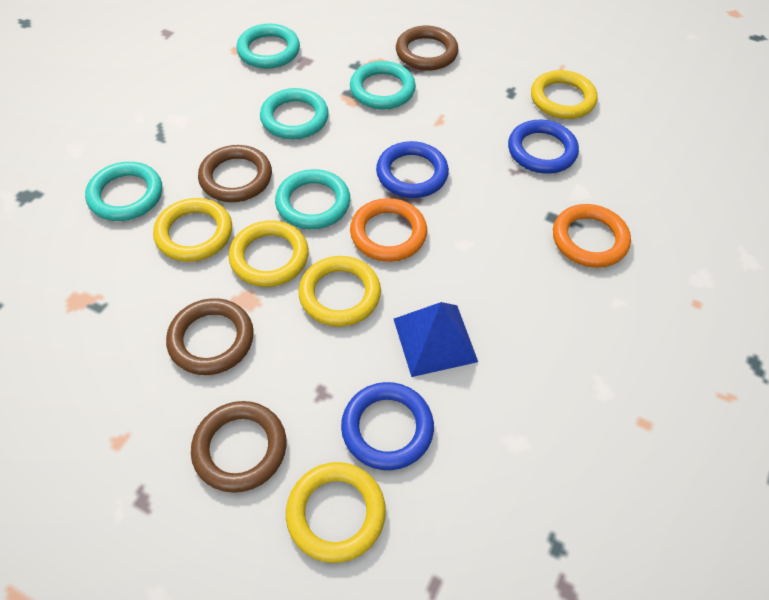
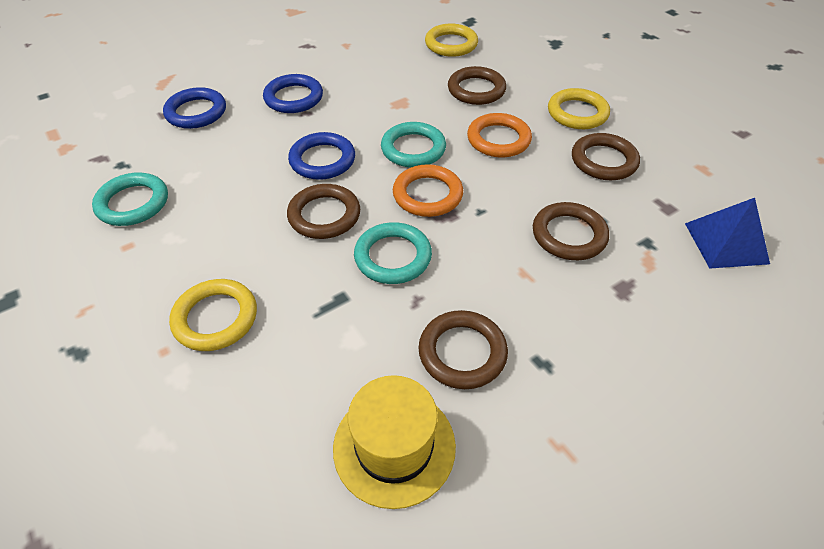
brown ring: [166,298,254,375] [191,401,287,493] [198,145,272,202] [396,26,459,71] = 4 -> [287,184,360,239] [418,310,508,389] [448,66,506,105] [533,202,609,260] [572,133,640,180] = 5
turquoise ring: [85,162,162,221] [236,24,300,69] [260,88,329,139] [275,169,350,229] [350,61,416,109] = 5 -> [92,172,168,226] [354,222,432,284] [381,122,446,167] = 3
yellow hat: none = 0 -> [333,375,456,509] = 1
yellow ring: [153,198,232,262] [229,220,309,287] [286,462,386,563] [299,256,381,327] [531,70,597,119] = 5 -> [169,279,257,351] [425,24,478,57] [548,88,610,129] = 3

